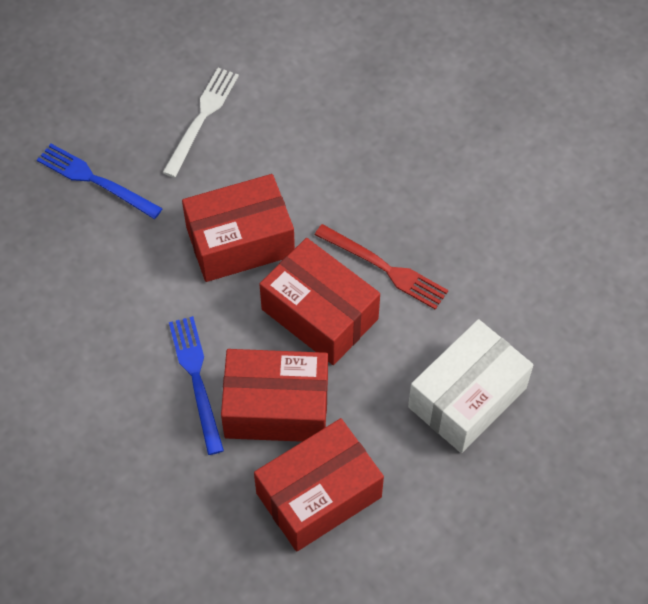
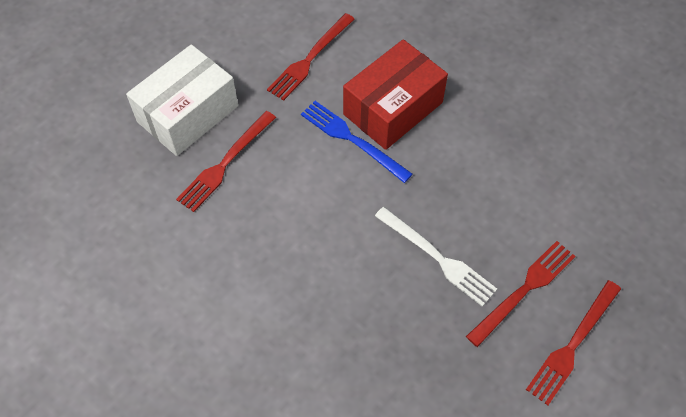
blue fork: [37,144,163,219] [169,316,224,455] = 2 -> [301,101,412,183] = 1
red box: [182,174,295,282] [221,349,328,442] [254,418,384,551] [260,238,380,365] = 4 -> [343,39,448,150] = 1
red fork: [315,224,448,310] = 1 -> [176,111,276,212] [267,13,355,101] [466,241,576,347] [526,280,621,405] = 4

